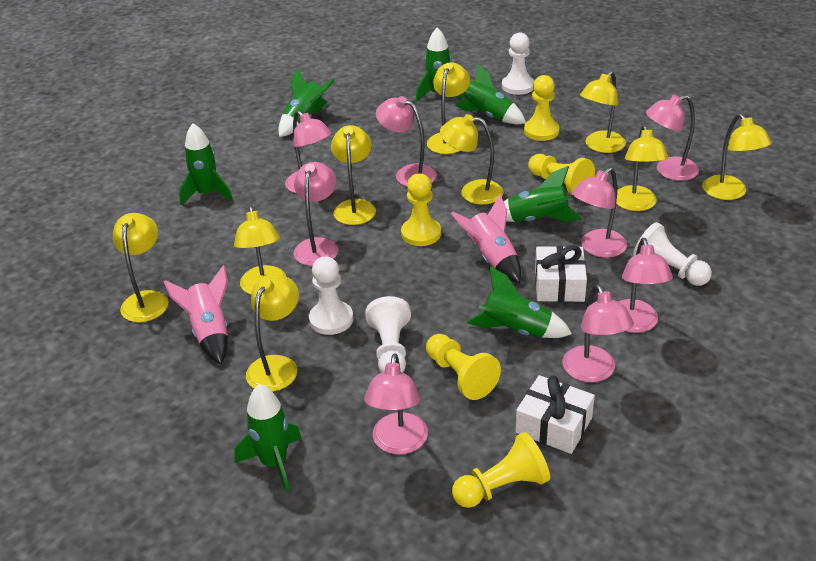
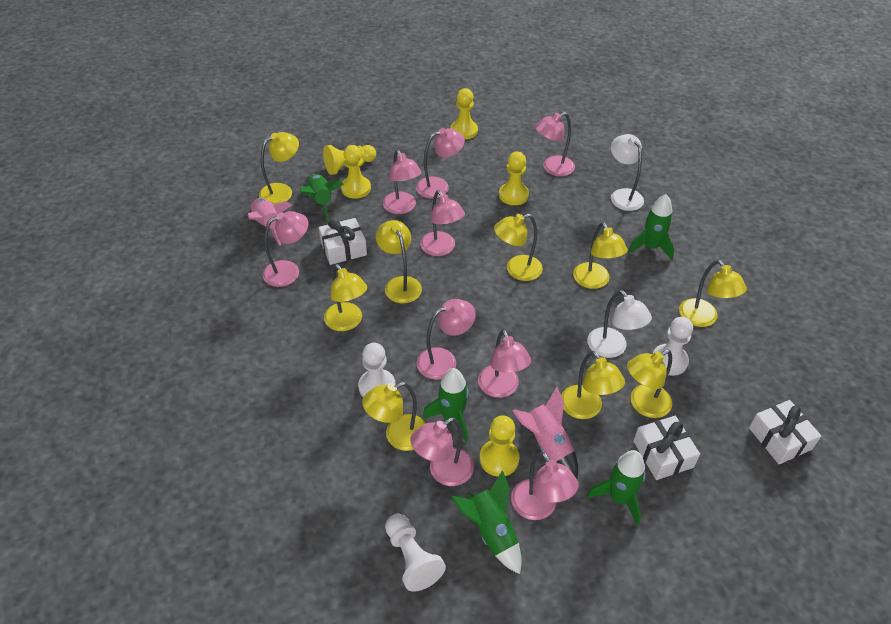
green rocket: [179,123,233,205] [234,384,302,493] [279,68,335,137] [416,27,462,102] [455,64,526,124] [467,266,572,338] [503,166,582,222] = 7 -> [300,174,344,222] [422,368,469,442] [452,470,522,574] [587,450,645,526] [628,194,674,260] = 5
pink lamp: [285,110,332,194] [293,162,338,266] [364,353,428,455] [376,96,437,186] [562,284,634,382] [572,167,627,258] [618,238,673,333] [646,95,699,181] = 8 -> [262,211,308,287] [383,150,422,214] [410,418,474,486] [416,128,465,199] [417,299,475,380] [420,190,465,256] [478,329,531,398] [511,452,579,520] [535,112,575,176] = 9
white gift: [515,375,595,454] [535,246,587,302] = 2 -> [319,218,367,265] [633,416,700,480] [749,400,821,464] = 3
white lamp: none = 0 -> [587,290,652,358] [611,134,644,211] = 2
white pawn: [309,256,353,335] [365,296,411,373] [502,32,534,95] [633,222,712,286] = 4 -> [358,343,395,397] [385,514,446,592] [653,317,693,376] = 3

